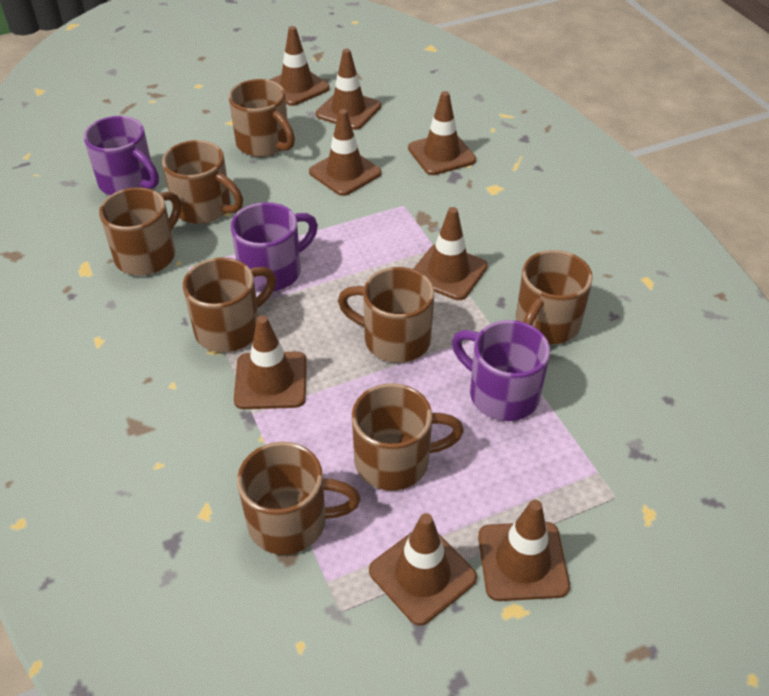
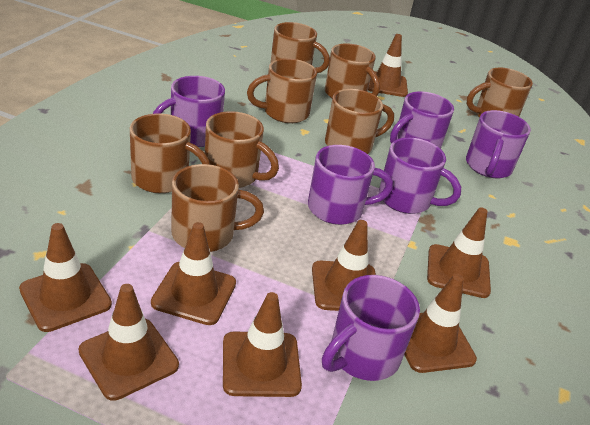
purple mug: [83,116,159,195] [231,202,318,292] [452,320,550,421] = 3 -> [153,76,225,147] [308,145,393,225] [322,275,420,381] [379,137,461,214] [390,91,454,149] [466,110,531,178] = 6

